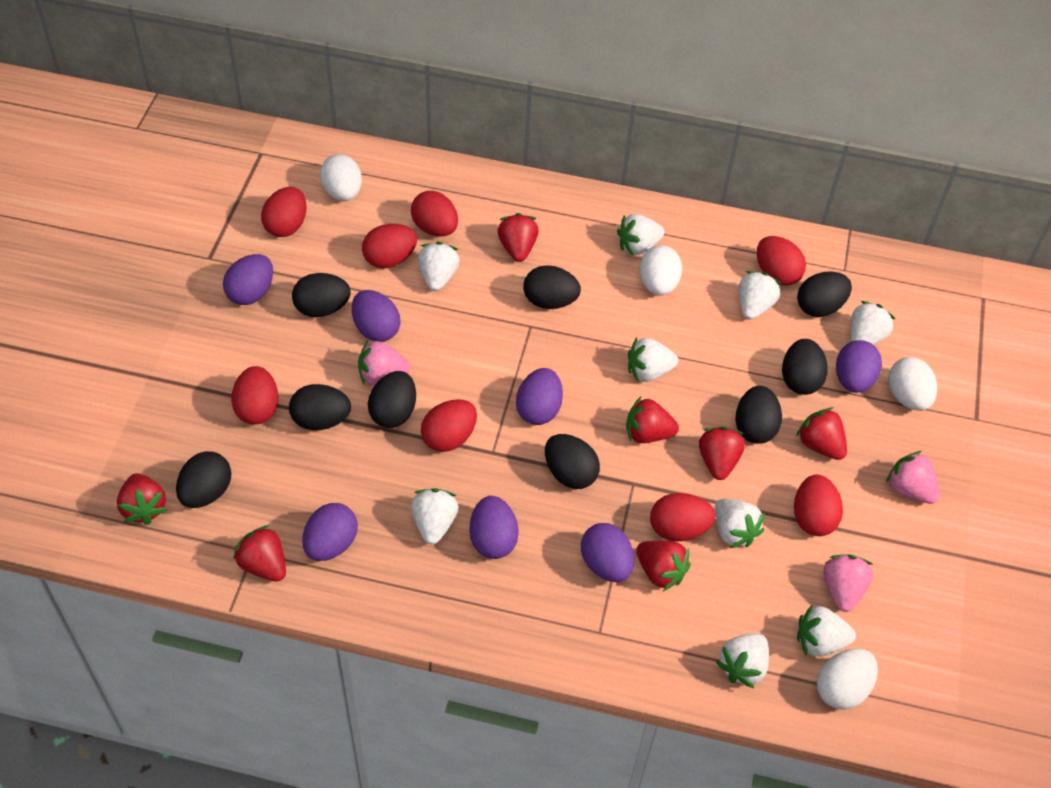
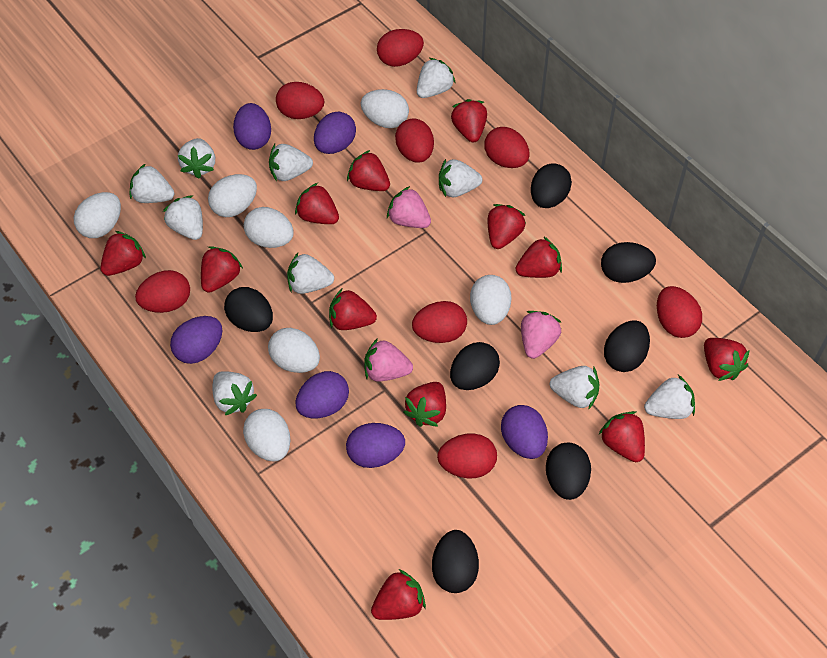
black egg: [176,451,231,508] [289,384,351,430] [292,273,351,317] [368,371,416,428] [523,265,581,309] [545,434,600,489] [735,386,782,444] [782,339,828,395] [797,271,852,317] = 9 -> [224,287,273,332] [432,530,479,593] [450,342,500,390] [531,163,572,208] [546,443,591,500] [601,242,656,283] [604,320,650,372] = 7
purple egg: [223,254,273,305] [302,503,358,561] [352,290,400,342] [469,496,519,559] [516,368,563,425] [581,523,634,582] [836,340,882,393] = 7 -> [170,316,222,364] [233,103,271,150] [295,371,349,418] [314,112,356,154] [346,423,405,468] [501,405,548,459] = 6
red strawberry: [117,473,167,525] [233,525,286,582] [498,213,539,262] [626,397,679,443] [636,541,691,591] [699,427,745,480] [796,408,847,460] = 7 -> [101,231,146,276] [201,246,243,293] [295,183,339,224] [329,289,377,330] [347,150,390,191] [371,569,426,620] [403,382,446,427] [451,99,487,142] [488,204,526,249] [516,236,562,278] [598,411,645,462] [704,338,750,381] = 12
white egg: [320,154,362,201] [639,245,682,296] [817,648,878,710] [888,357,937,411] = 4 -> [74,192,121,238] [208,174,257,217] [243,409,290,461] [244,207,293,248] [268,328,320,373] [361,89,409,128] [470,275,511,325] = 7
white strawberry: [411,488,459,544] [418,242,460,291] [617,214,664,255] [628,337,678,382] [715,499,765,548] [716,634,769,688] [739,271,781,320] [797,604,856,657] [851,301,895,345] = 9 -> [130,163,174,203] [163,195,203,240] [178,138,215,179] [212,371,257,415] [269,144,313,181] [287,253,334,294] [417,58,456,98] [439,159,482,197] [550,366,599,409] [644,375,695,419] = 10

